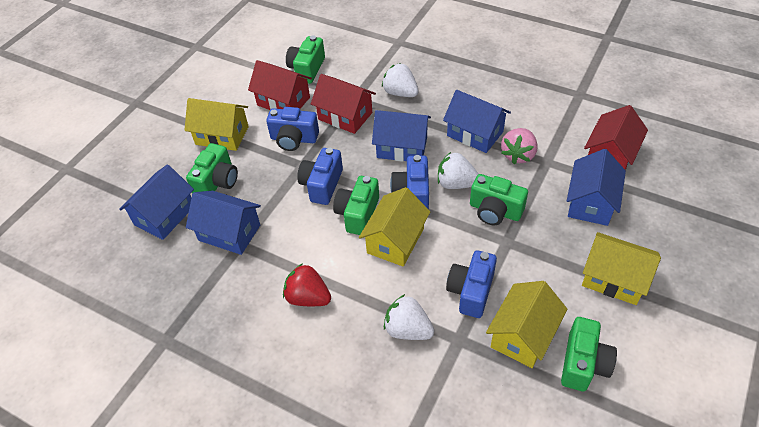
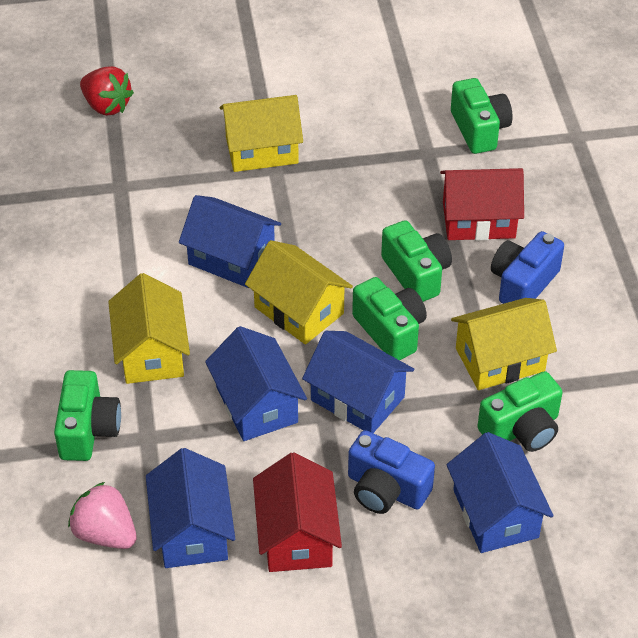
blue camera: [266,107,319,151] [297,148,343,205] [390,155,429,209] [446,250,497,318] = 4 -> [348,430,435,514] [491,231,564,304] = 2
red house: [248,60,312,110] [311,74,376,134] [584,105,648,170] = 3 -> [253,452,342,572] [440,168,524,241] = 2
white strawberry: [382,63,419,97] [384,294,434,340] [438,152,478,189] = 3 -> none = 0

